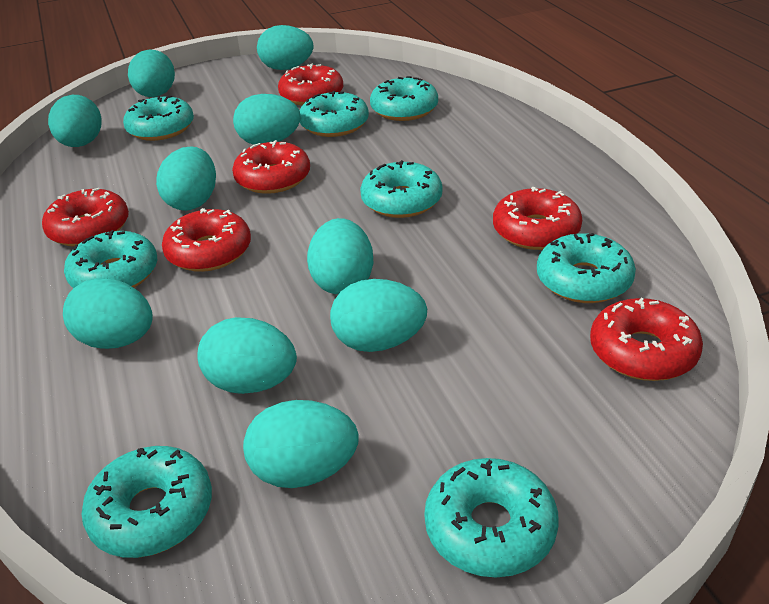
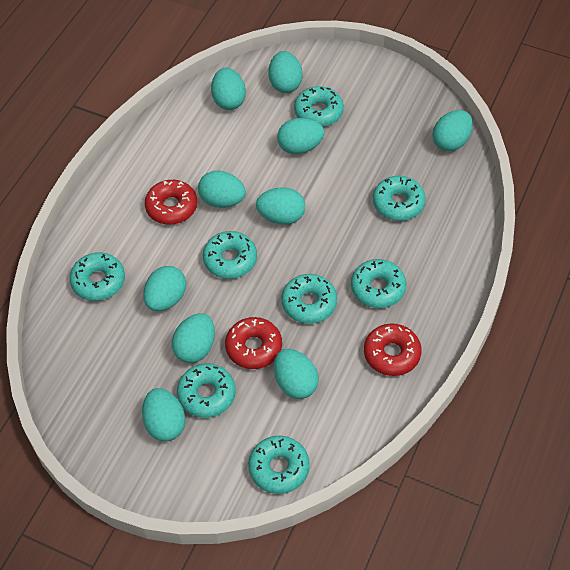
red donut: [42,188,129,247] [162,208,251,272] [232,140,310,194] [278,64,343,105] [493,187,582,250] [590,298,703,381] = 6 -> [145,180,197,225] [225,317,282,369] [364,323,421,376] = 3

